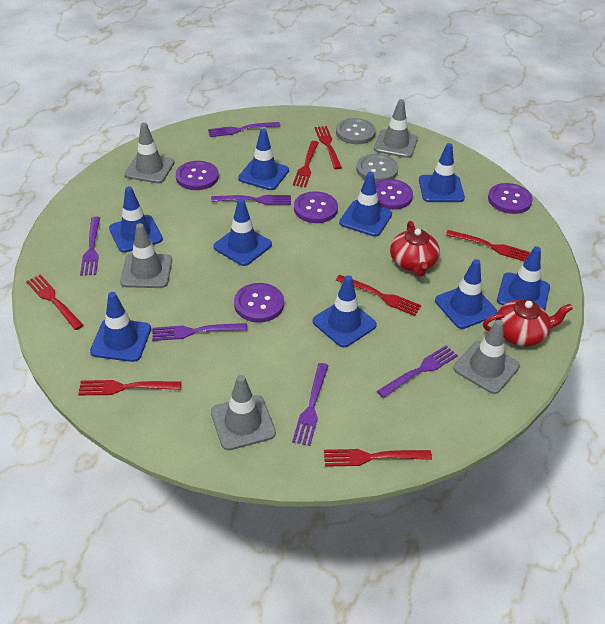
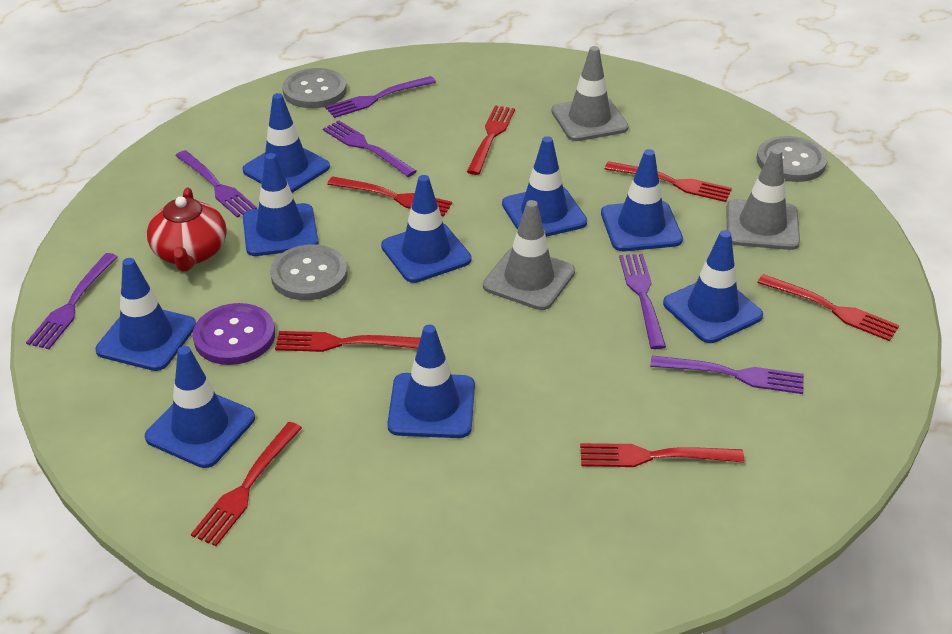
grey button: [336,118,376,144] [356,154,398,182] = 2 -> [270,245,348,300] [282,68,347,108] [756,136,827,182] = 3
grey traffic cone: [120,223,172,288] [124,123,175,183] [211,375,276,450] [374,99,418,158] [454,320,520,394] = 5 -> [483,200,575,310] [551,46,629,141] [726,148,800,250] = 3
purple button: [176,161,219,190] [234,283,284,322] [294,191,338,223] [375,179,413,210] [488,183,533,214] = 5 -> [193,303,275,365] = 1
red teapot: [390,221,440,277] [483,299,573,346] = 2 -> [147,188,227,272] = 1

